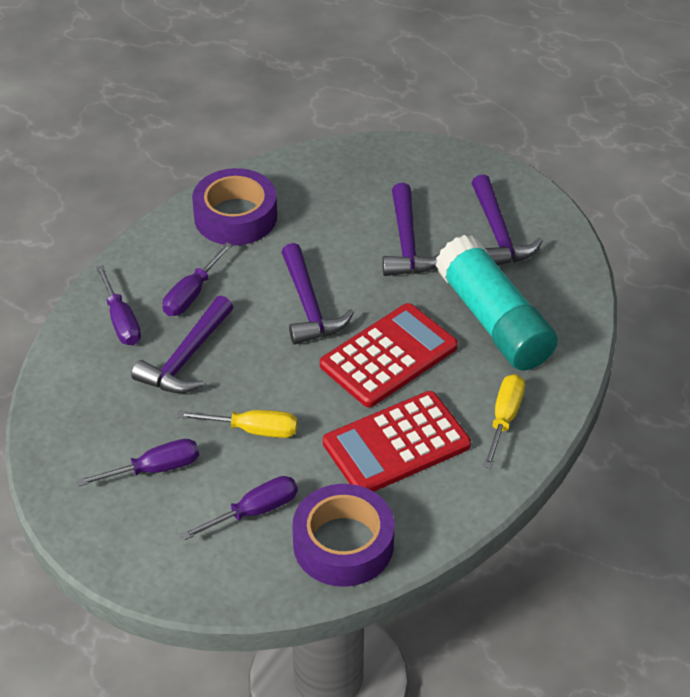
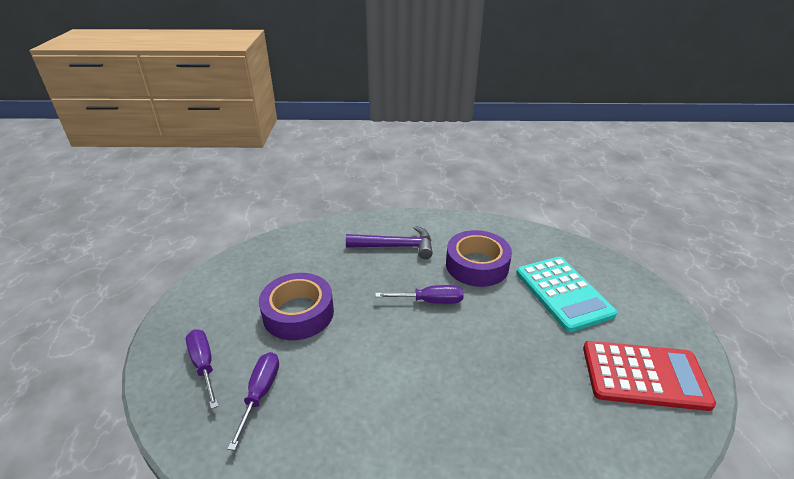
purple hammer: [131,296,233,393] [281,243,354,345] [382,183,439,276] [472,174,543,265] = 4 -> [346,225,433,259] = 1
purple screwdriver: [77,439,199,486] [96,265,141,345] [163,242,232,316] [181,476,298,540] = 4 -> [186,329,218,409] [227,352,279,451] [375,285,464,304] = 3
red calculator: [320,303,458,407] [323,391,471,492] = 2 -> [583,341,716,411] = 1
turquoise calculator: none = 0 -> [516,257,617,332] = 1
turquoise glue stick: [435,235,558,371] = 1 -> none = 0
yellow screwdriver: [177,410,298,438] [483,374,525,469] = 2 -> none = 0

